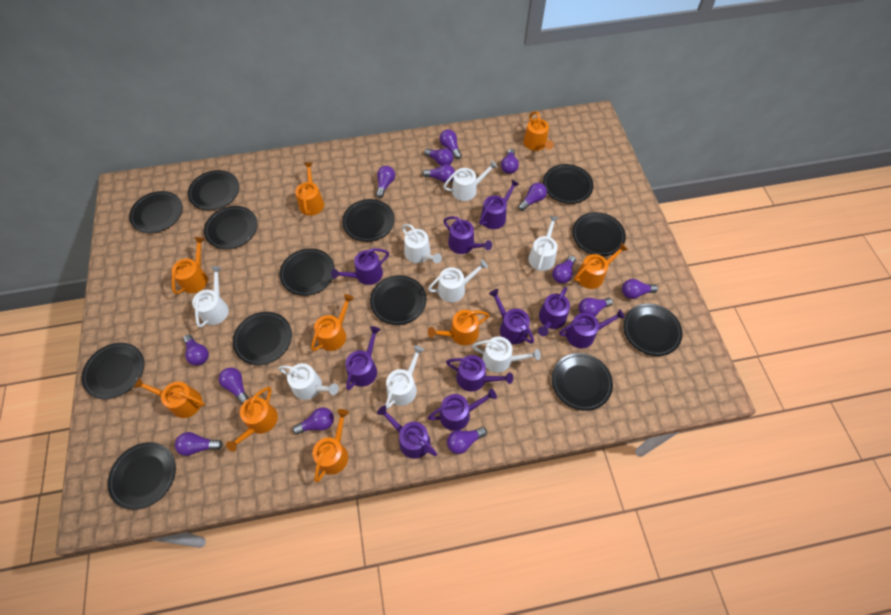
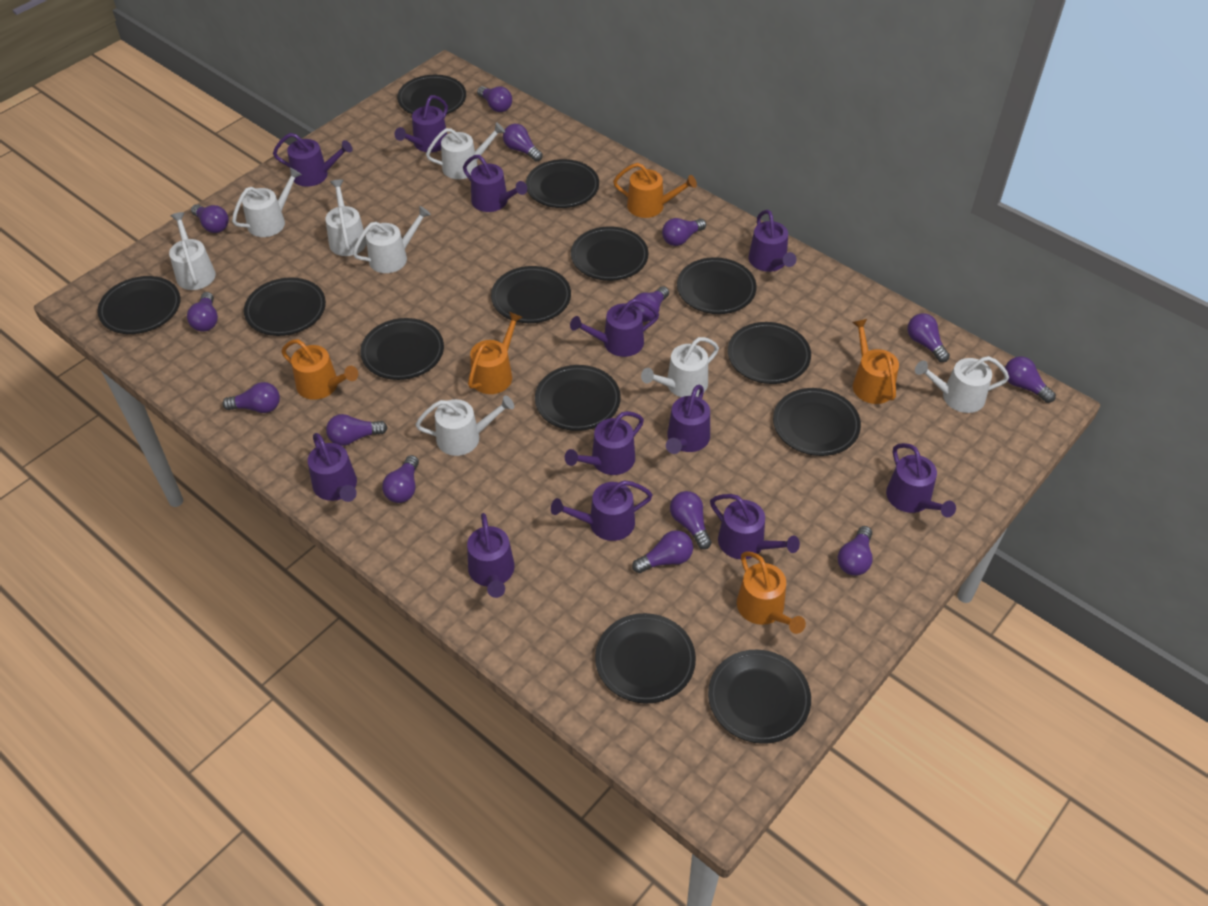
orange watering can: [134,378,205,418] [171,237,208,294] [226,387,278,452] [295,162,324,216] [311,294,354,351] [312,409,349,482] [428,310,489,345] [523,111,554,151] [574,243,628,289] = 9 -> [281,339,358,400] [468,312,523,394] [613,163,697,218] [737,551,806,634] [852,319,899,404] = 5
purple watering can: [331,248,389,285] [345,326,381,390] [377,405,437,459] [428,389,497,431] [443,216,492,254] [446,355,513,392] [479,180,519,229] [489,289,534,344] [538,287,570,336] [559,309,625,348] = 10 -> [273,133,353,187] [308,433,357,502] [395,95,448,152] [463,155,527,212] [467,513,515,598] [551,480,652,541] [565,411,644,475] [570,298,659,357] [666,385,710,454] [710,494,800,559] [749,210,796,272] [886,443,956,517] = 12

